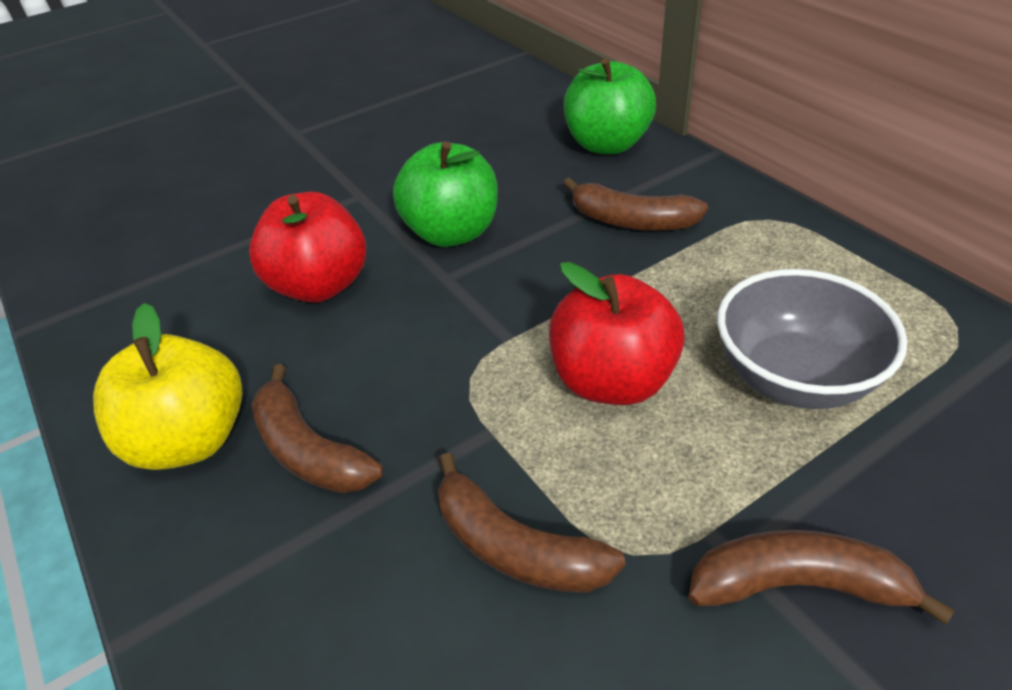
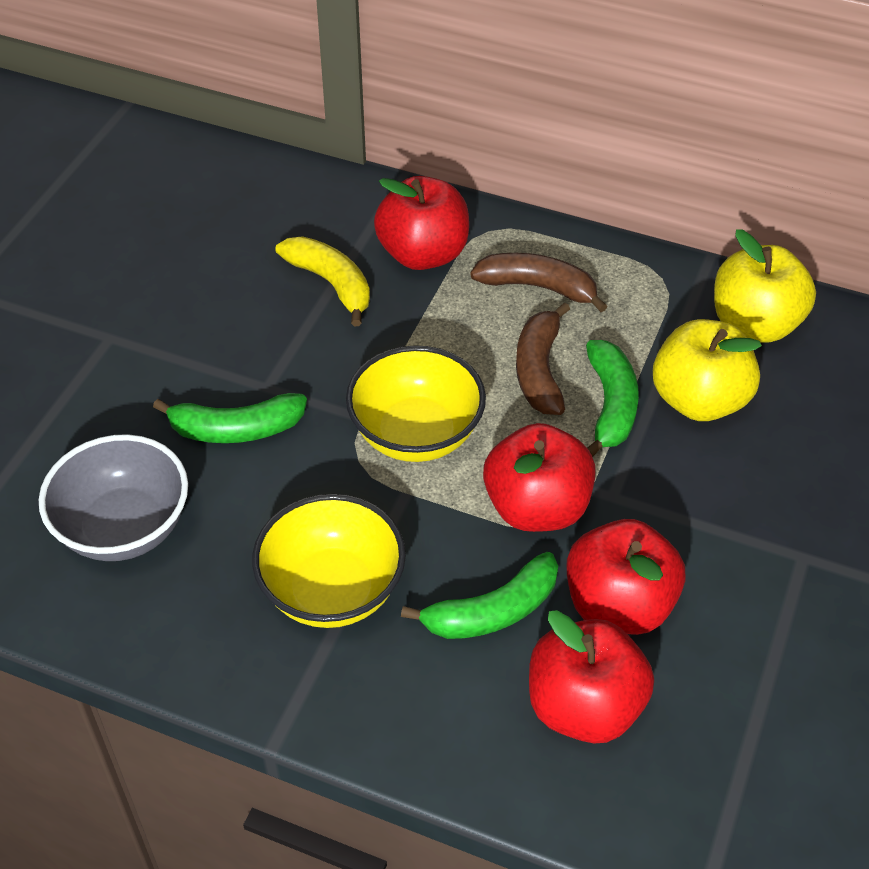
brown banana: [251,364,383,493] [438,453,625,593] [563,177,708,231] [688,530,955,625] = 4 -> [470,253,608,312] [516,302,570,415] = 2
green apple: [393,141,498,247] [564,58,656,154] = 2 -> none = 0
green banana: none = 0 -> [153,393,307,443] [401,552,558,639] [586,340,639,457] = 3
red apple: [249,192,366,303] [549,262,685,405] = 2 -> [374,176,469,270] [483,423,596,532] [529,610,654,744] [567,519,686,635] = 4
yellow apple: [93,303,243,470] = 1 -> [653,319,762,421] [714,229,816,343] = 2
yellow banana: none = 0 -> [276,236,370,326] = 1
yellow bowl: none = 0 -> [252,494,406,628] [346,345,486,462] = 2

